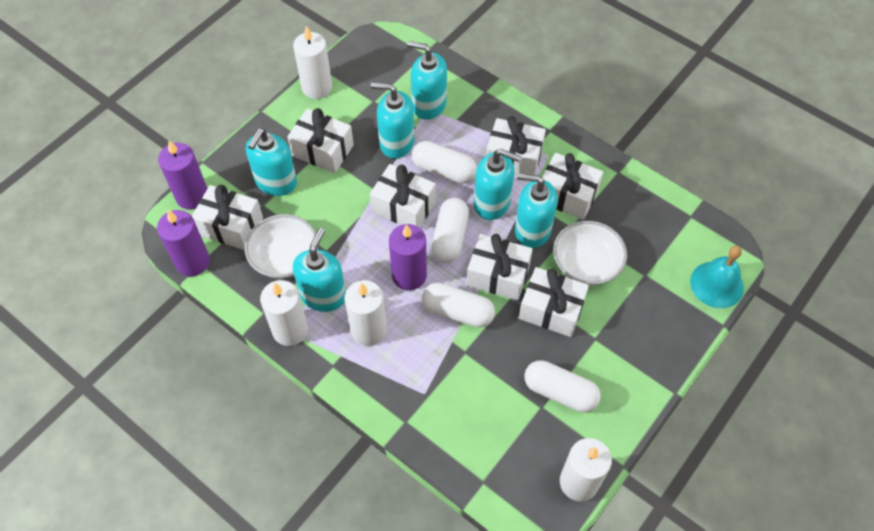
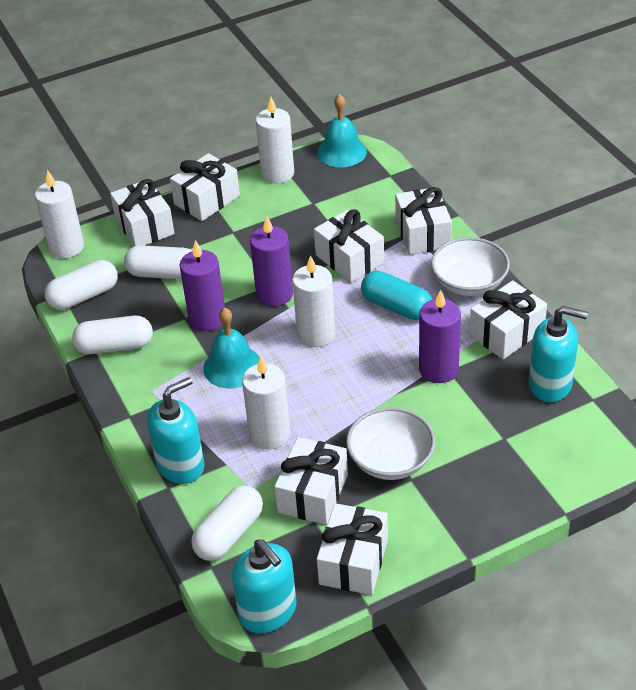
turquoise bell: [690,246,744,308] = 1 -> [203,308,260,389] [317,94,367,168] = 2
turquoise capsule: none = 0 -> [361,271,432,320] = 1
turquoise soap dispenser: [246,128,297,196] [293,228,346,312] [371,83,414,159] [407,41,447,120] [474,149,521,220] [515,173,558,248] = 6 -> [147,377,205,484] [232,539,296,633] [529,306,588,403] = 3

